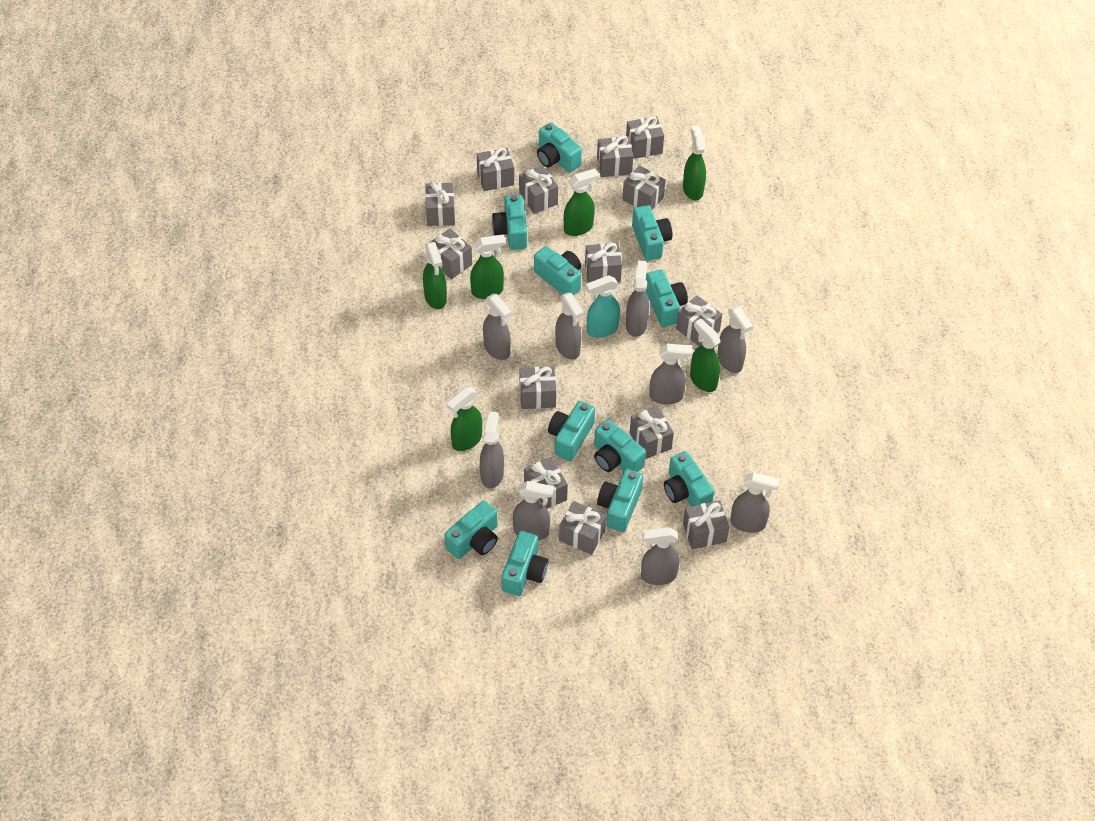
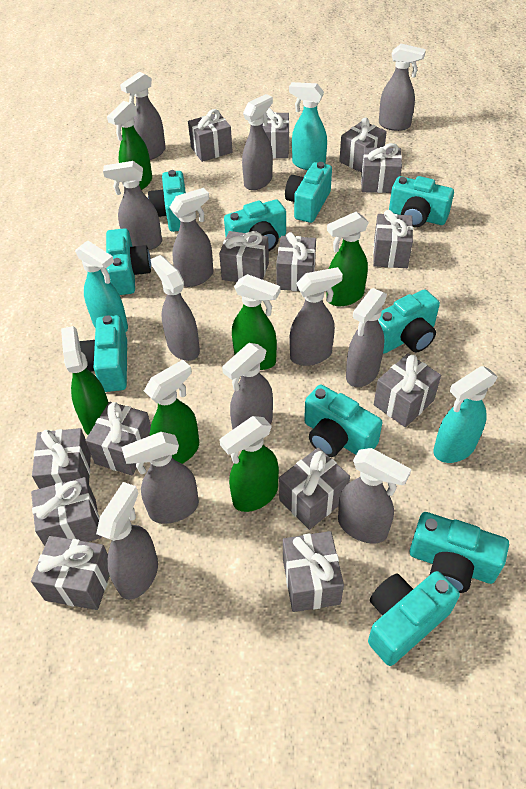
grey spray bottle: [480,411,504,489] [483,294,512,360] [513,481,554,541] [555,292,583,360] [626,260,649,337] [641,527,680,585] [649,344,692,405] [717,306,753,373] [730,472,779,533] = 9 -> [96,482,158,600] [103,161,162,250] [120,71,166,160] [121,432,199,524] [150,255,200,361] [170,188,213,287] [222,343,273,430] [242,94,273,190] [289,267,343,366] [338,448,411,544] [346,288,387,387] [379,43,426,131] = 12
turquoise camera: [444,500,498,559] [492,195,527,250] [502,531,548,596] [534,246,581,296] [537,122,582,173] [548,401,595,461] [594,420,646,472] [597,469,643,532] [632,205,673,261] [645,269,688,327] [664,451,715,506] = 11 -> [79,315,127,392] [106,228,151,295] [148,170,186,232] [224,199,286,251] [285,162,332,223] [304,385,383,457] [368,571,460,666] [378,289,440,353] [389,176,454,227] [410,512,509,593] = 10
turquoise spray bottle: [586,275,620,338] = 1 -> [75,240,128,333] [289,82,327,170] [433,366,498,463] = 3

